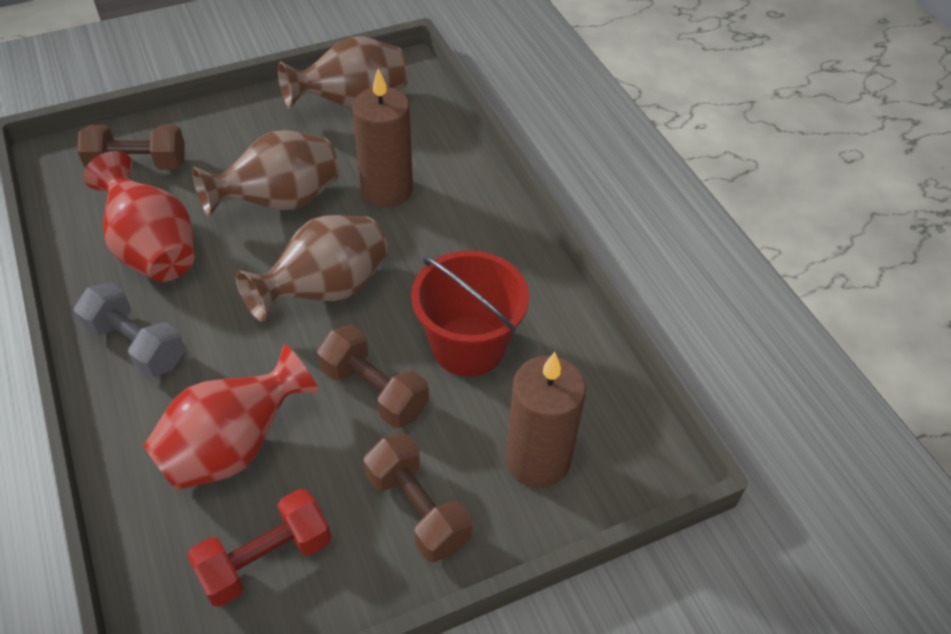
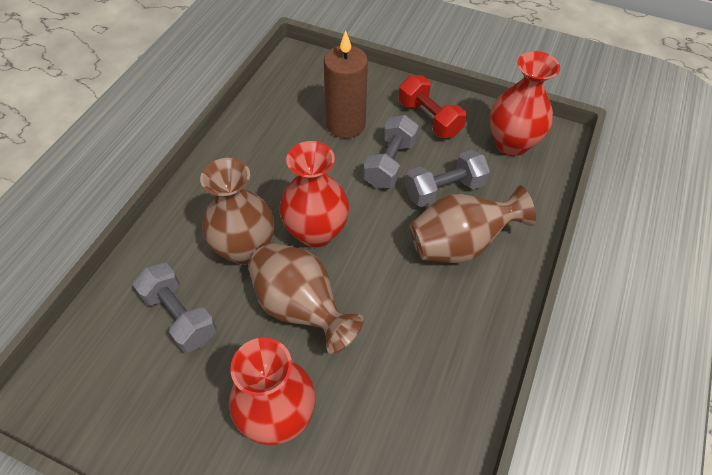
brown candle: [352,68,413,207] [506,352,586,488] = 2 -> [324,30,368,138] = 1
brown dumbbell: [77,125,185,170] [317,325,429,428] [364,434,472,562] = 3 -> none = 0
grey dumbbell: [74,282,185,378] = 1 -> [133,263,217,353] [363,115,419,189] [405,150,490,207] = 3
red bucket: [411,250,529,377] = 1 -> none = 0
red vase: [83,151,195,282] [143,344,319,490] = 2 -> [229,338,316,445] [279,141,349,248] [489,51,560,156] = 3

